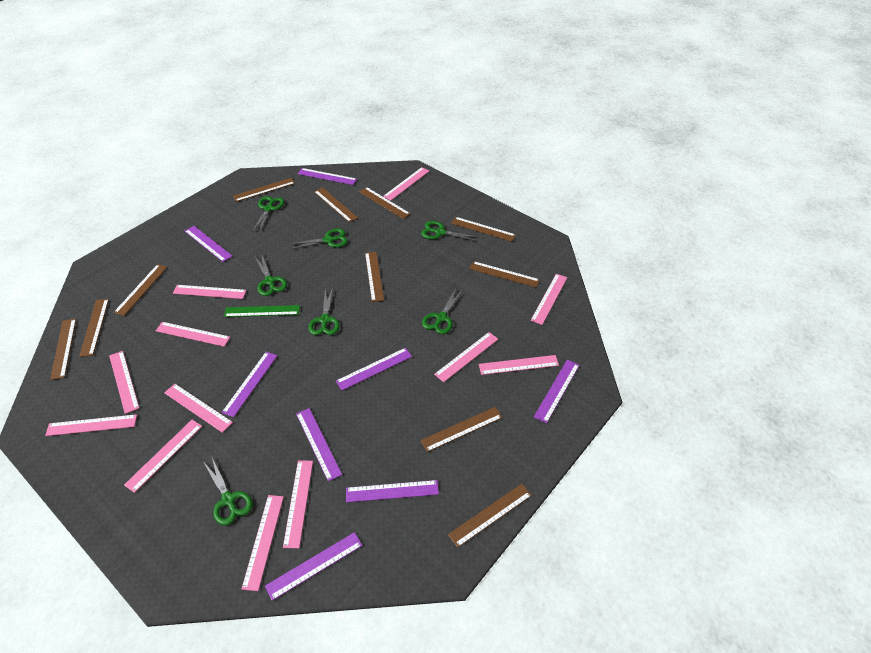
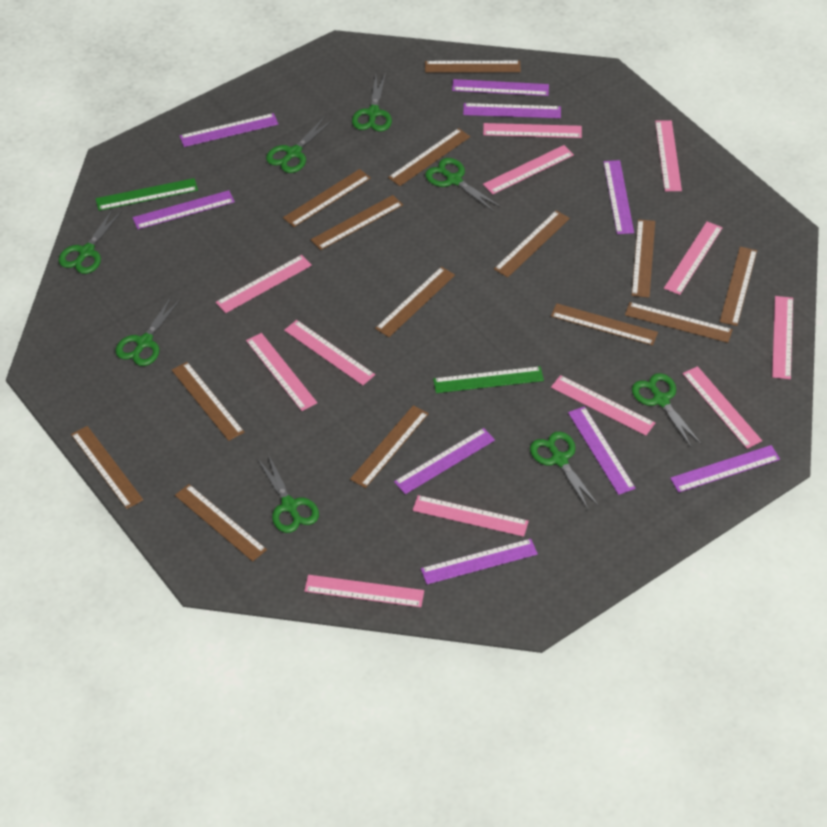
brown ruler: [50,319,76,380] [79,299,109,357] [114,264,167,316] [233,178,295,202] [314,187,358,223] [359,187,410,219] [365,252,384,302] [421,407,503,452] [448,484,532,548] [451,217,516,242] [470,261,540,288] = 11 -> [71,426,143,509] [172,362,245,441] [175,484,267,562] [283,169,371,227] [311,195,403,250] [350,405,429,488] [375,267,455,337] [388,128,470,186] [425,61,521,73] [494,210,570,277] [551,303,658,346] [625,302,733,343] [632,219,655,298] [720,247,757,326] = 14
green ruler: [224,305,300,317] = 1 -> [95,178,198,211] [433,366,544,393] = 2
green scissors: [203,458,252,525] [252,196,284,233] [255,254,287,296] [290,229,348,249] [308,287,340,335] [421,221,480,241] [422,287,463,334] = 7 -> [58,209,122,274] [115,297,181,366] [257,454,319,533] [266,117,333,173] [352,73,392,132] [425,158,502,212] [530,432,599,509] [632,373,701,448] = 8
purple ruler: [185,226,232,262] [222,352,277,417] [265,532,363,601] [296,408,342,481] [298,168,357,185] [336,348,412,390] [346,480,439,502] [534,360,579,423] = 8 -> [132,190,235,229] [180,113,278,147] [394,428,495,494] [421,539,538,585] [452,79,549,96] [463,103,561,118] [568,406,636,495] [603,160,634,234] [670,445,780,493] = 9

